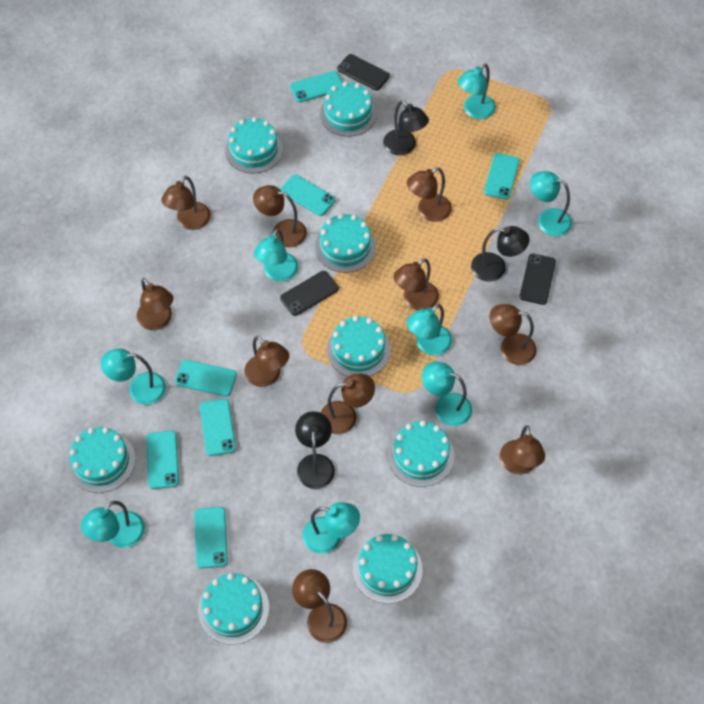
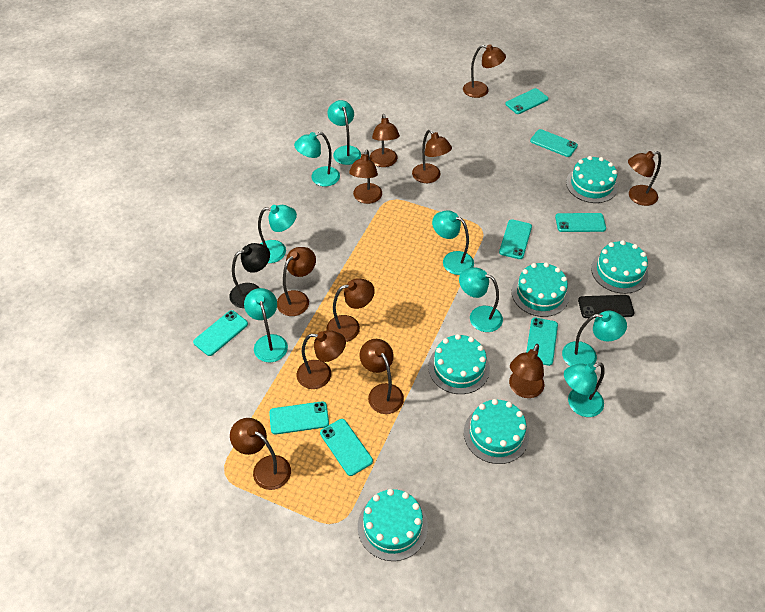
black lamp: [295,411,335,489] [383,100,429,155] [471,226,530,282] = 3 -> [229,243,270,308] = 1
black phone: [280,271,339,316] [337,54,390,91] [520,254,556,305] = 3 -> [578,295,634,318] = 1
brown lamp: [136,278,174,330] [161,176,211,230] [244,336,289,387] [253,185,307,247] [292,569,347,643] [321,374,375,434] [394,258,439,310] [407,167,452,222] [490,304,537,365] [500,425,545,475] = 10 -> [230,418,291,490] [277,247,316,316] [297,330,346,389] [326,278,375,342] [349,150,382,204] [360,339,404,414] [370,114,400,167] [412,130,452,183] [463,44,506,98] [509,344,544,398] [628,151,661,206] = 11
turquoise cake: [68,427,135,493] [198,573,269,645] [225,117,283,173] [315,214,376,273] [320,82,377,137] [327,316,390,376] [353,534,423,604] [388,421,454,487] = 8 -> [358,489,428,561] [428,334,490,394] [464,399,529,464] [512,262,569,317] [566,156,618,203] [591,240,648,294] = 6
turquoise phone: [146,431,179,489] [175,360,237,397] [194,507,228,569] [200,399,236,456] [280,175,336,216] [290,71,342,103] [484,153,520,200] = 7 -> [193,310,248,356] [269,401,329,435] [320,419,373,476] [499,219,532,259] [505,88,548,114] [526,318,558,366] [530,129,578,157] [555,213,606,232] = 8

